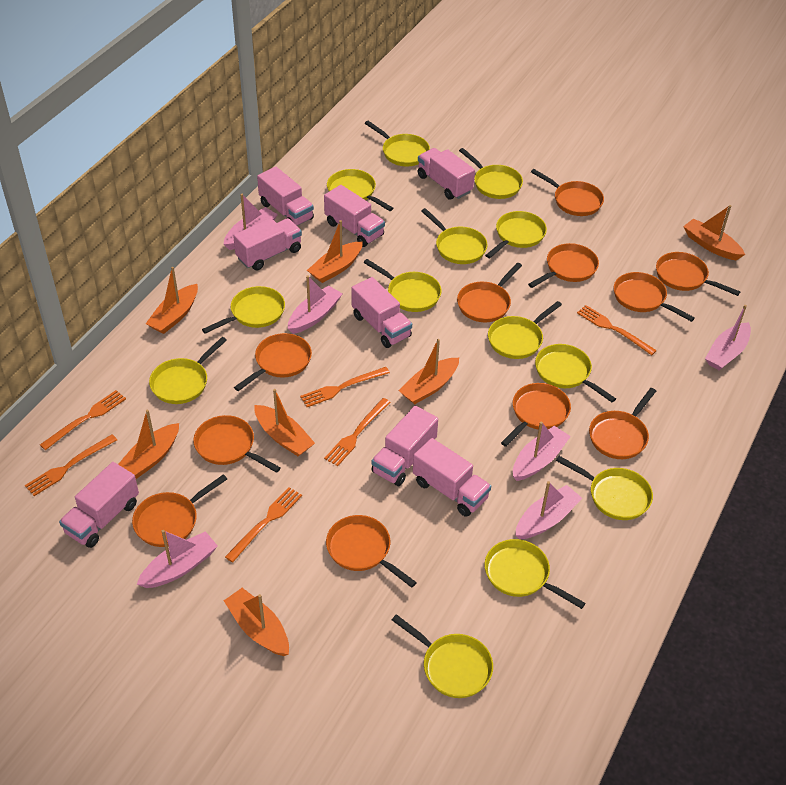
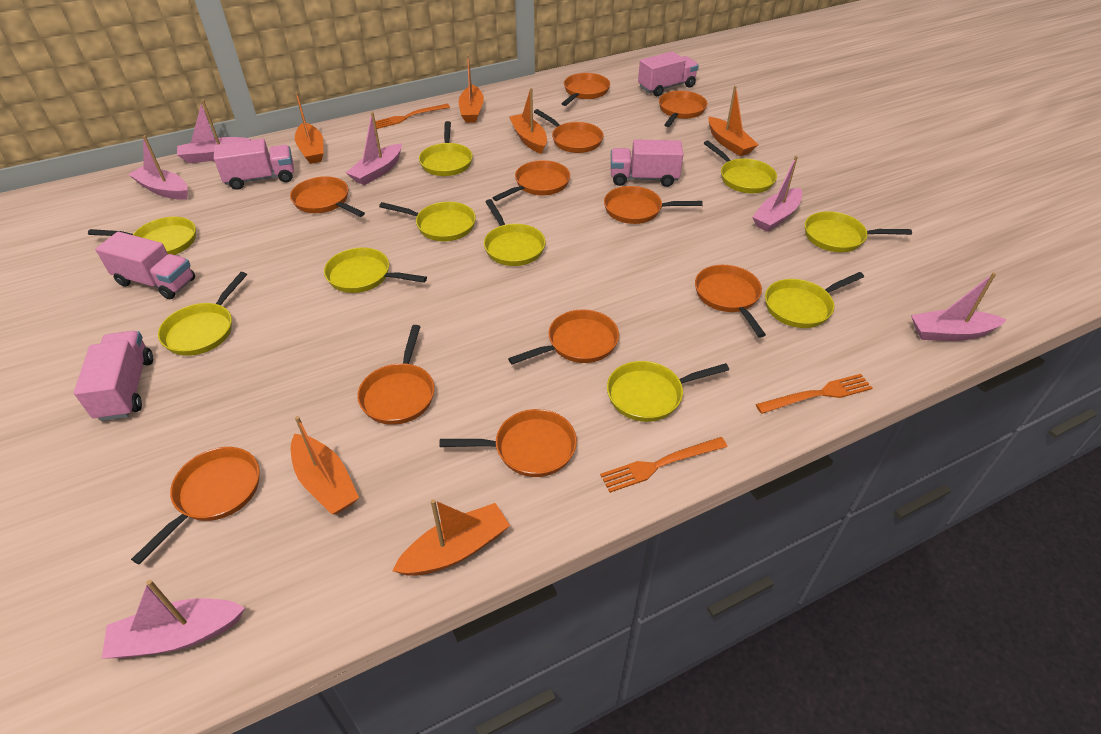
orange boat: [118,410,179,479] [146,267,198,334] [224,588,289,656] [255,389,315,456] [307,220,363,283] [399,339,459,404] [683,205,745,260] = 7 -> [291,416,359,514] [295,92,323,164] [392,499,510,576] [459,55,484,123] [509,88,547,154] [708,86,758,156] = 6
orange fork: [25,434,117,496] [40,390,126,450] [225,487,302,562] [300,367,390,407] [324,398,390,466] [577,305,657,355] = 6 -> [375,104,450,129] [600,437,728,493] [756,374,873,414] = 3
pink truck: [59,462,139,548] [233,218,302,270] [257,167,314,226] [324,185,385,247] [351,277,412,348] [371,406,438,486] [413,438,491,517] [418,148,475,200] = 8 -> [74,331,153,421] [95,232,195,299] [214,139,294,190] [610,140,683,187] [638,51,699,96] = 5
yellow pan: [149,337,227,404] [202,286,285,334] [327,169,393,211] [364,259,441,312] [365,121,430,166] [392,614,493,698] [421,208,488,264] [459,148,523,199] [485,211,547,258] [485,539,586,609] [488,301,562,359] [535,344,616,402] [556,456,653,520] = 13 -> [88,217,196,255] [158,272,247,356] [324,247,427,293] [379,202,476,241] [419,121,473,176] [484,199,546,266] [607,361,729,422] [704,141,777,193] [765,272,864,328] [805,211,912,252] = 10

